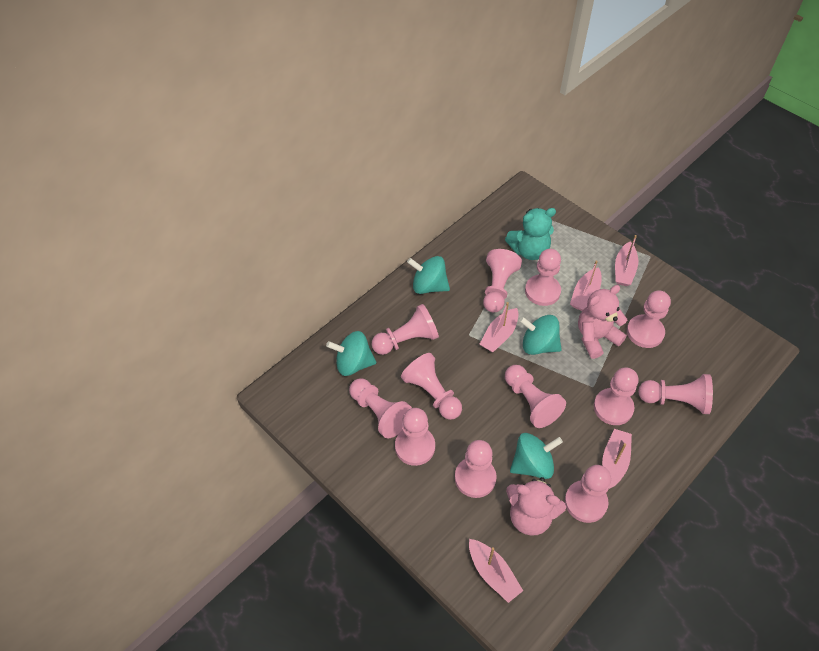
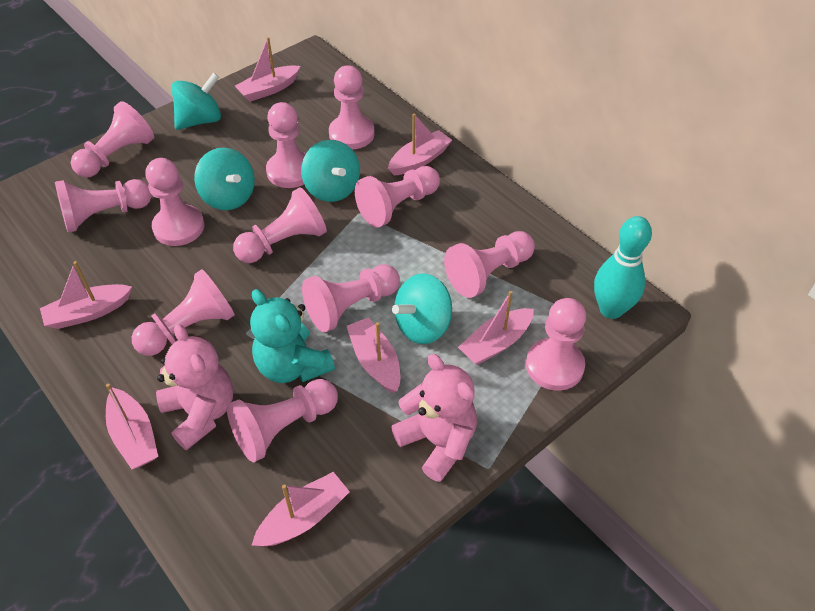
pink boat: [469,539,523,603] [479,302,518,352] [570,261,602,311] [602,429,632,489] [615,235,638,286] = 5 -> [40,261,132,329] [106,384,158,469] [235,37,300,102] [252,472,350,546] [347,317,401,393] [388,114,452,175] [458,291,534,365] = 7
turquoise bowling pin: none = 0 -> [594,216,652,319] = 1

